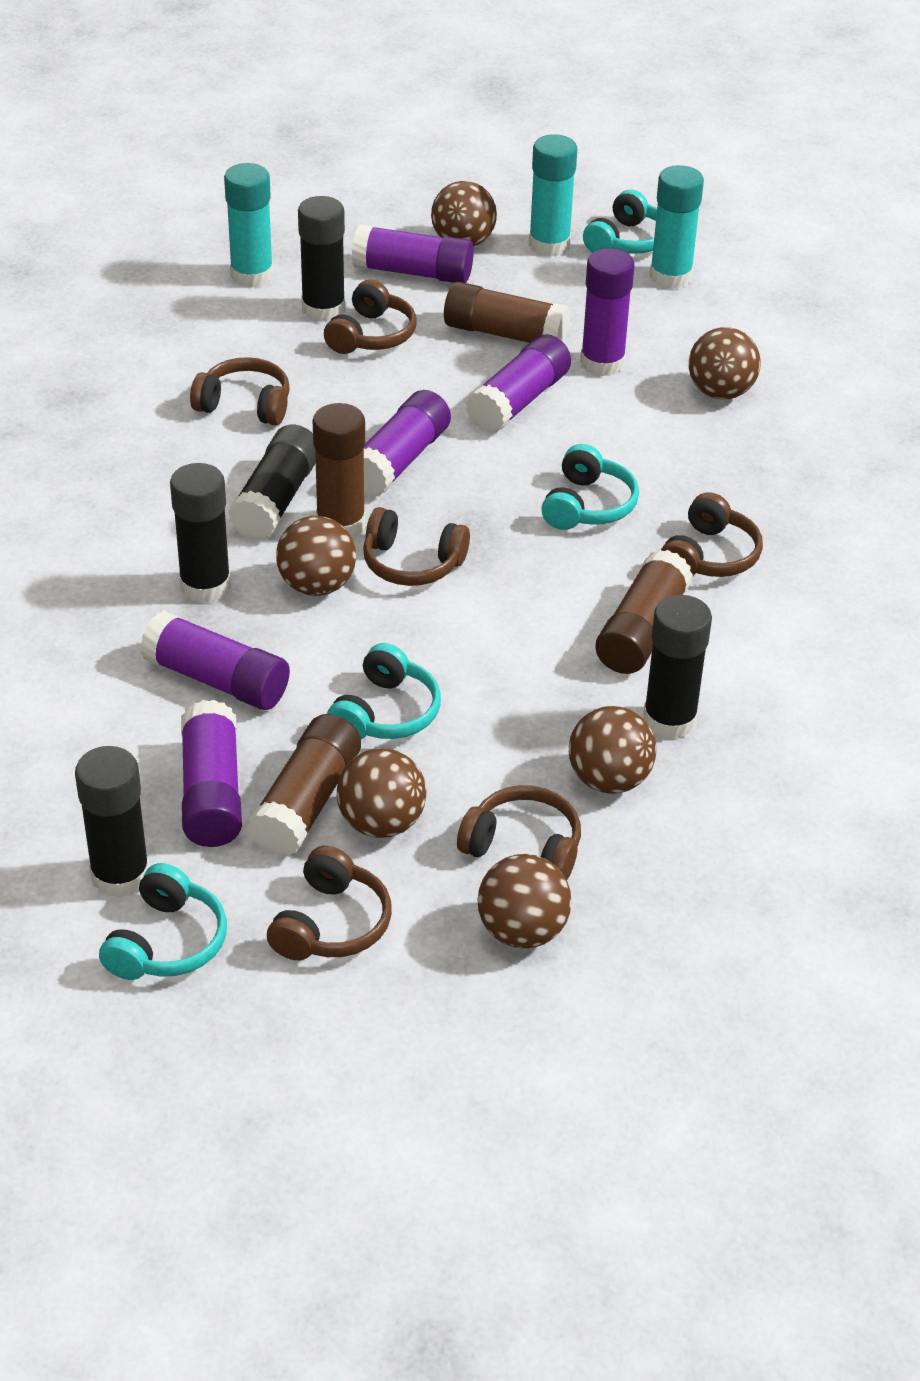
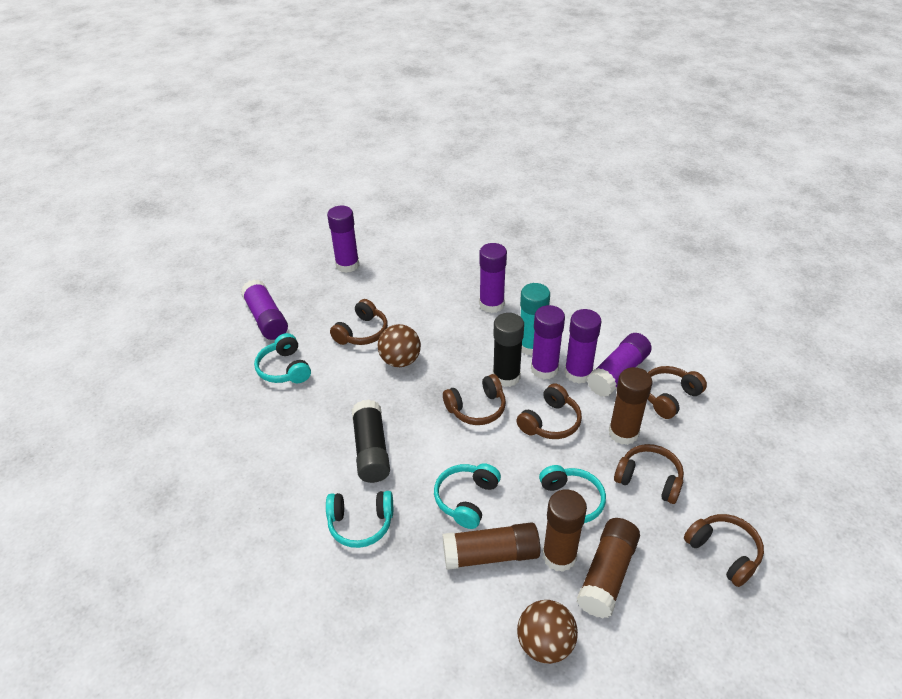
black glue stick: [75,746,149,898] [170,463,231,603] [228,425,316,541] [298,196,345,322] [643,595,712,740] = 5 -> [352,399,390,483] [493,313,524,387] = 2
brown ball: [276,516,356,596] [337,748,426,838] [431,181,497,247] [477,854,571,949] [569,706,656,794] [689,327,761,399] = 6 -> [378,324,421,367] [517,600,578,664] = 2
turquoise glue stick: [224,163,273,287] [529,134,577,256] [650,165,704,289] = 3 -> [520,283,550,356] = 1

